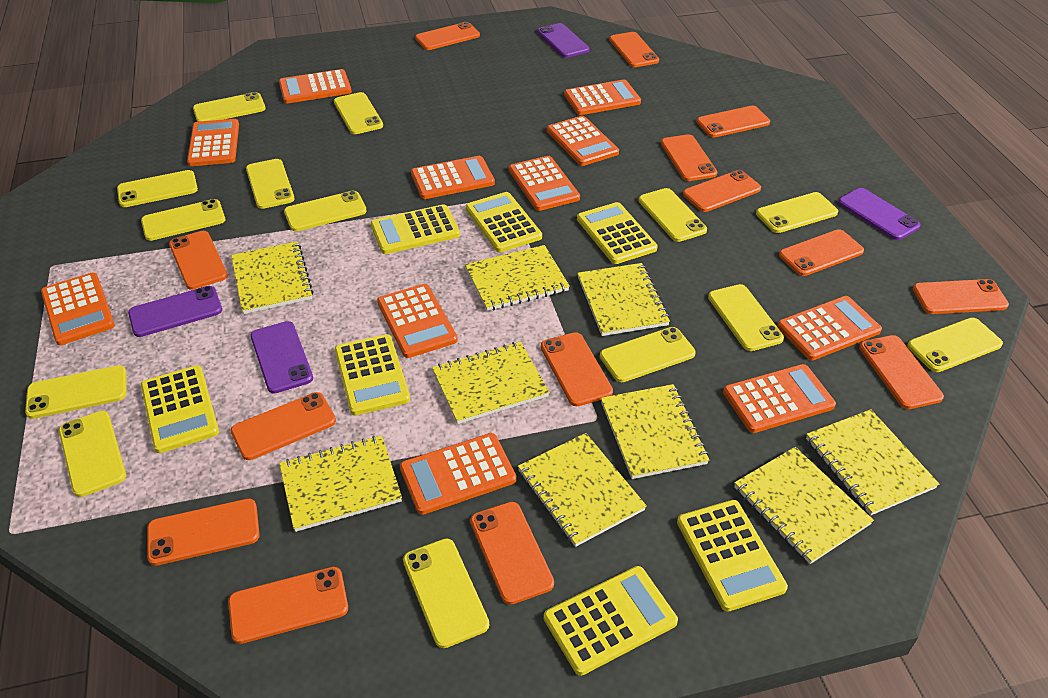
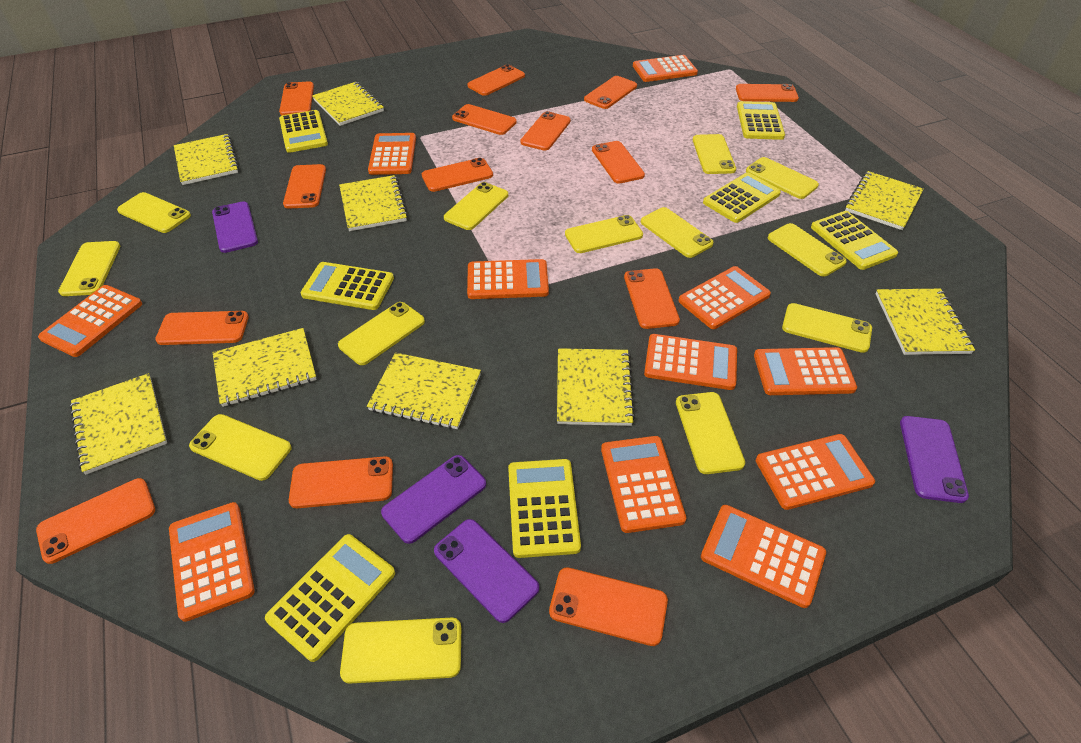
yellow phone: [25,365,127,419] [59,411,126,497] [117,170,198,207] [141,199,225,241] [193,92,266,122] [246,159,295,209] [284,190,367,231] [334,92,383,134] [403,538,489,648] [600,327,696,382] [639,188,707,242] [708,284,784,351] [756,192,838,233] [907,318,1003,372] = 14 -> [58,241,120,296] [117,192,191,233] [189,414,292,481] [338,302,425,365] [340,618,461,684] [444,182,508,230] [565,215,643,253] [641,207,714,258] [676,392,745,474] [693,134,736,174] [746,157,819,199] [768,223,847,277] [782,303,872,353] = 13

